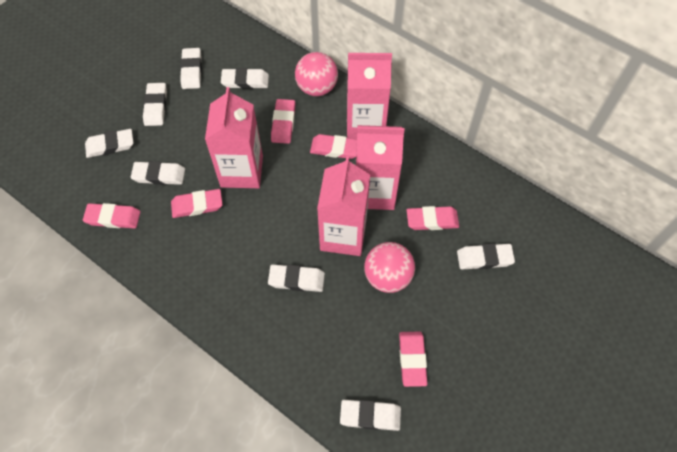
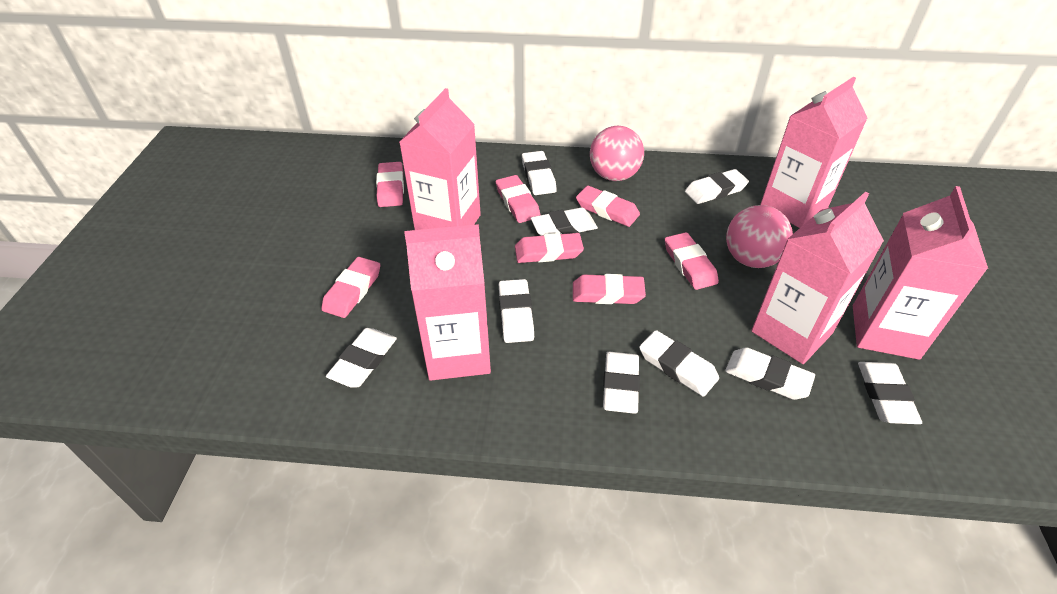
pink carton: [205,87,263,188] [317,156,370,256] [347,53,392,139] [356,125,405,210] = 4 -> [399,88,481,230] [404,224,491,381] [751,192,884,364] [760,77,868,228] [853,186,988,360] = 5
pink eraser: [83,203,141,229] [171,189,223,218] [271,99,295,144] [310,134,357,159] [399,332,428,387] [407,206,459,230] = 6 -> [321,257,380,318] [376,162,404,207] [496,175,541,223] [515,233,584,263] [573,274,646,304] [576,186,640,227] [665,232,719,290] = 7
white eraser: [85,129,134,158] [131,161,185,185] [143,83,167,126] [180,48,202,89] [221,68,269,89] [268,264,325,292] [340,400,401,431] [457,244,515,270] = 8 -> [326,328,397,388] [499,279,534,343] [522,151,557,195] [531,208,598,236] [603,352,640,414] [639,330,719,397] [685,169,749,204] [725,347,815,400] [858,362,922,424] = 9

